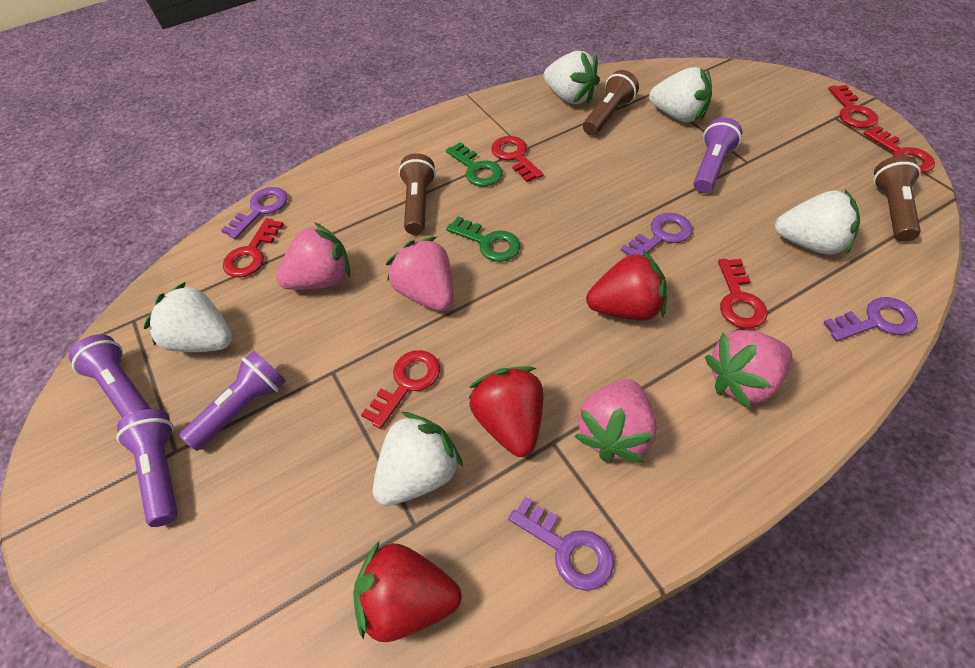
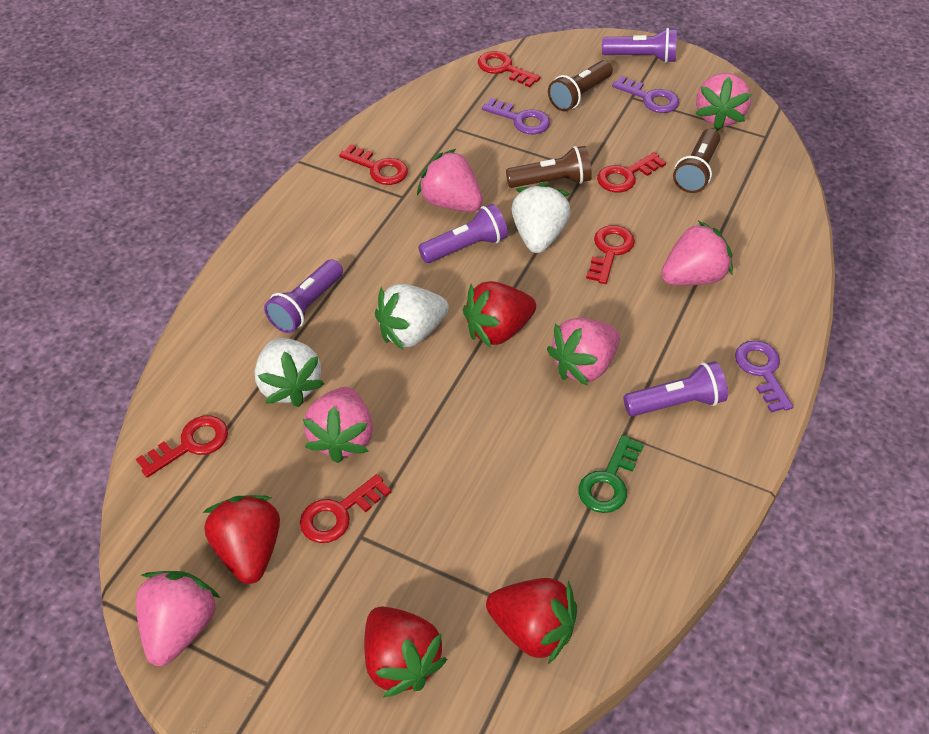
green key: [446,142,503,186] [446,216,520,262] = 2 -> [578,435,644,513] = 1
pink strawberry: [276,222,350,290] [386,237,454,311] [574,379,657,462] [705,330,793,409] = 4 -> [136,571,220,666] [303,387,373,463] [417,149,483,212] [547,318,620,386] [661,221,733,285] [695,73,751,131] = 6
purple key: [221,187,288,239] [508,497,614,591] [621,213,692,256] [823,297,918,341] = 4 -> [482,98,550,135] [612,76,679,113] [735,340,793,412] = 3
red strawberry: [353,541,462,642] [469,366,543,457] [586,250,667,321] = 3 -> [203,495,280,584] [364,606,447,698] [463,281,536,347] [486,578,577,664] = 4
white strawberry: [144,282,232,352] [373,412,463,506] [543,51,600,104] [649,67,712,123] [775,190,860,255] = 5 -> [255,338,324,407] [375,284,449,350] [511,182,571,253] = 3

